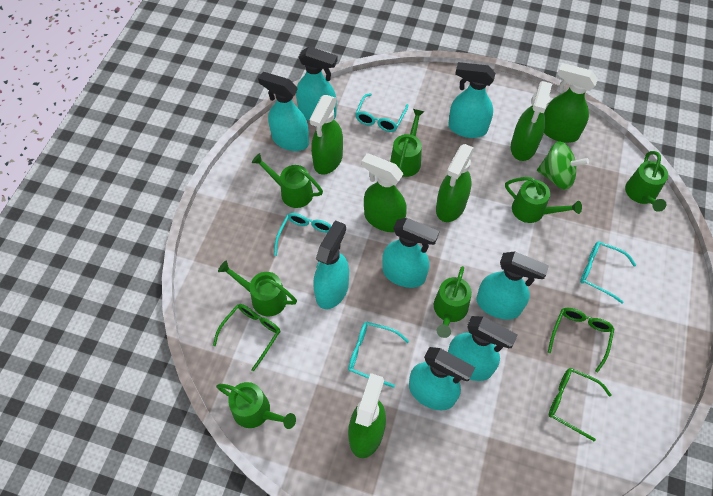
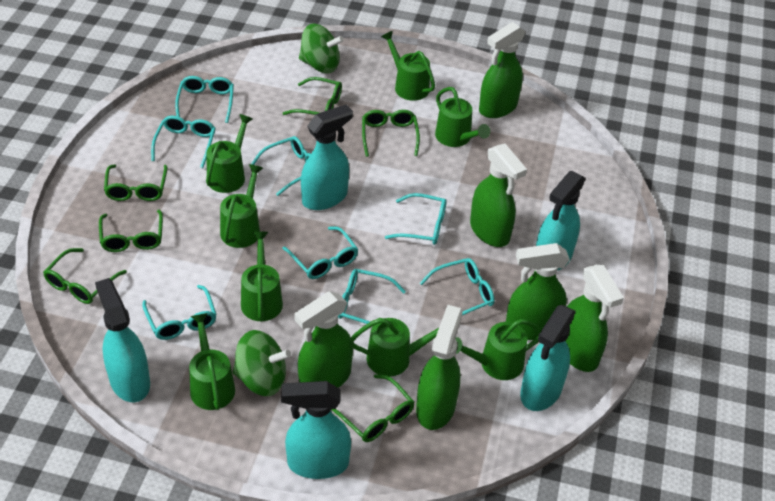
green glasses: [213,304,280,371] [548,308,614,373] [549,368,611,441] = 3 -> [43,248,127,304] [99,210,163,252] [104,164,168,201] [283,77,342,115] [331,374,414,442] [362,110,420,157] = 6
green spinning top: [537,141,589,190] = 1 -> [233,330,291,396] [299,24,344,74] = 2
green watering can: [216,382,296,429] [218,261,297,317] [252,153,323,208] [390,109,425,177] [434,266,472,338] [505,177,582,223] [625,151,668,212] = 7 -> [189,313,235,410] [206,114,253,193] [220,164,263,248] [241,232,283,321] [351,318,439,377] [381,31,435,101] [435,87,490,147] [455,319,542,380] = 8
turquoise glasses: [274,213,331,268] [348,321,409,388] [355,93,408,132] [580,241,636,303] = 4 -> [142,285,217,340] [151,116,216,168] [175,76,234,123] [251,136,311,196] [282,226,359,279] [338,269,406,324] [385,193,446,245] [420,258,495,316] = 8
turquoise spray bottle: [258,72,309,151] [296,46,338,121] [313,220,349,309] [382,218,439,288] [409,347,475,410] [448,62,495,138] [448,316,518,381] [476,252,549,319] = 8 -> [95,278,150,402] [281,381,351,479] [301,105,353,210] [520,305,576,411] [536,171,586,271] = 5

